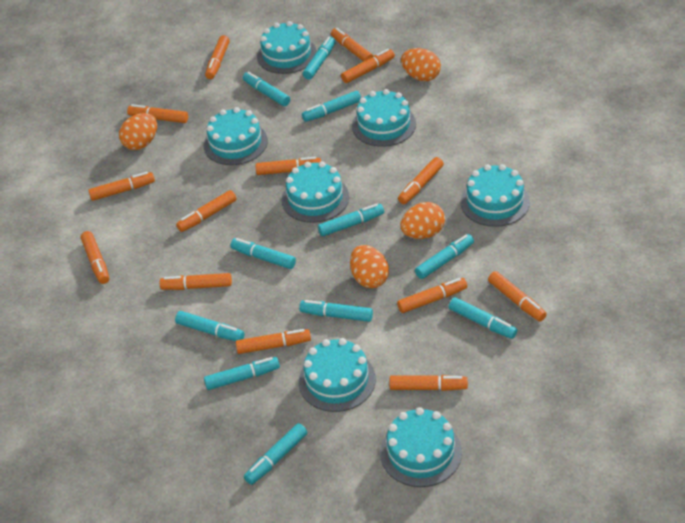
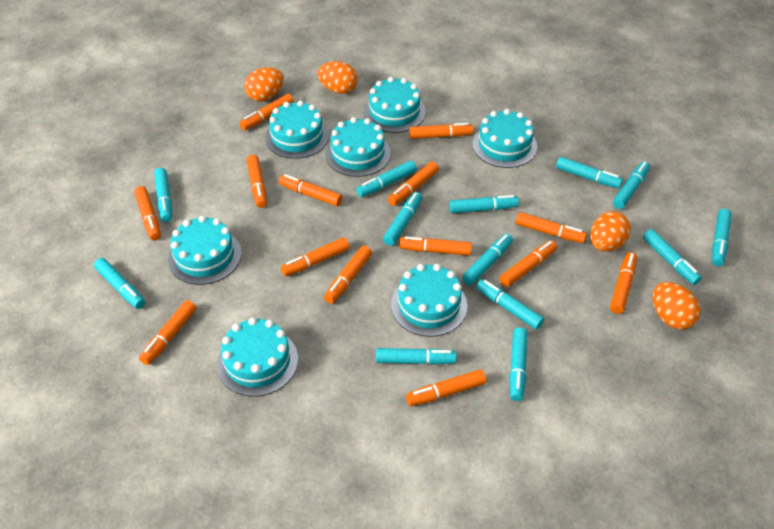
turquoise marker: [175,311,245,341] [204,357,280,390] [230,238,296,269] [243,72,290,106] [244,423,307,485] [299,300,373,322] [302,91,361,122] [303,37,336,80] [318,204,384,236] [415,234,474,279] [449,297,517,339] = 11 -> [94,258,145,309] [154,168,172,222] [356,161,417,197] [376,348,457,365] [383,192,422,246] [449,195,519,213] [462,234,513,285] [476,279,544,330] [509,327,528,401] [556,157,623,188] [613,161,650,209] [643,229,702,285] [712,209,732,266] = 13

